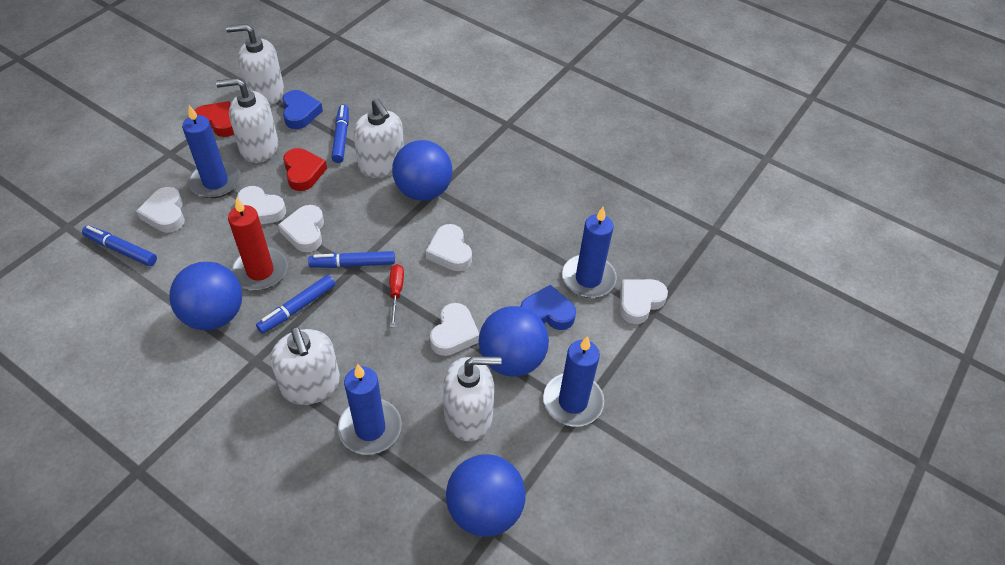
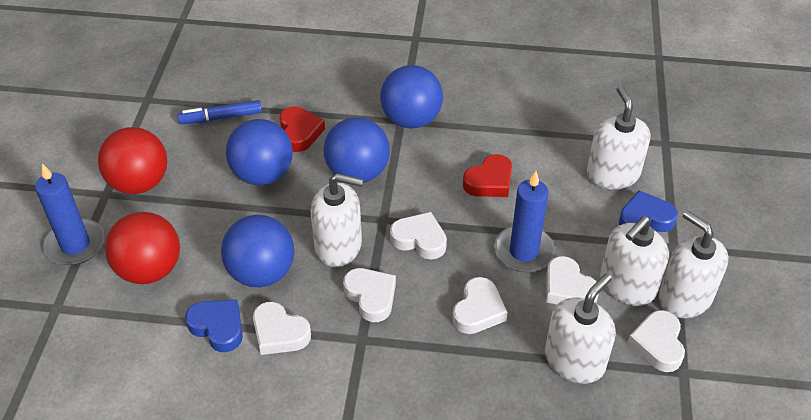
blue candle: [182,105,241,198] [338,364,402,455] [543,336,604,426] [562,207,617,298] = 4 -> [35,164,105,265] [494,171,555,272] = 2
blue marker: [82,225,157,266] [256,275,335,334] [308,251,395,268] [331,104,349,163] = 4 -> [177,100,262,124] = 1
red ball: none = 0 -> [98,127,167,194] [105,212,180,284] = 2
red candle: [228,197,288,291] = 1 -> none = 0
red screwdriver: [390,264,404,328] = 1 -> none = 0

